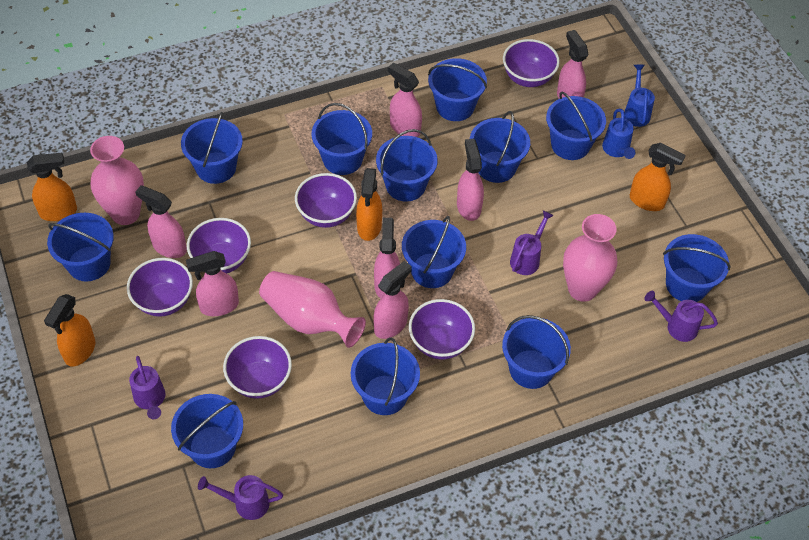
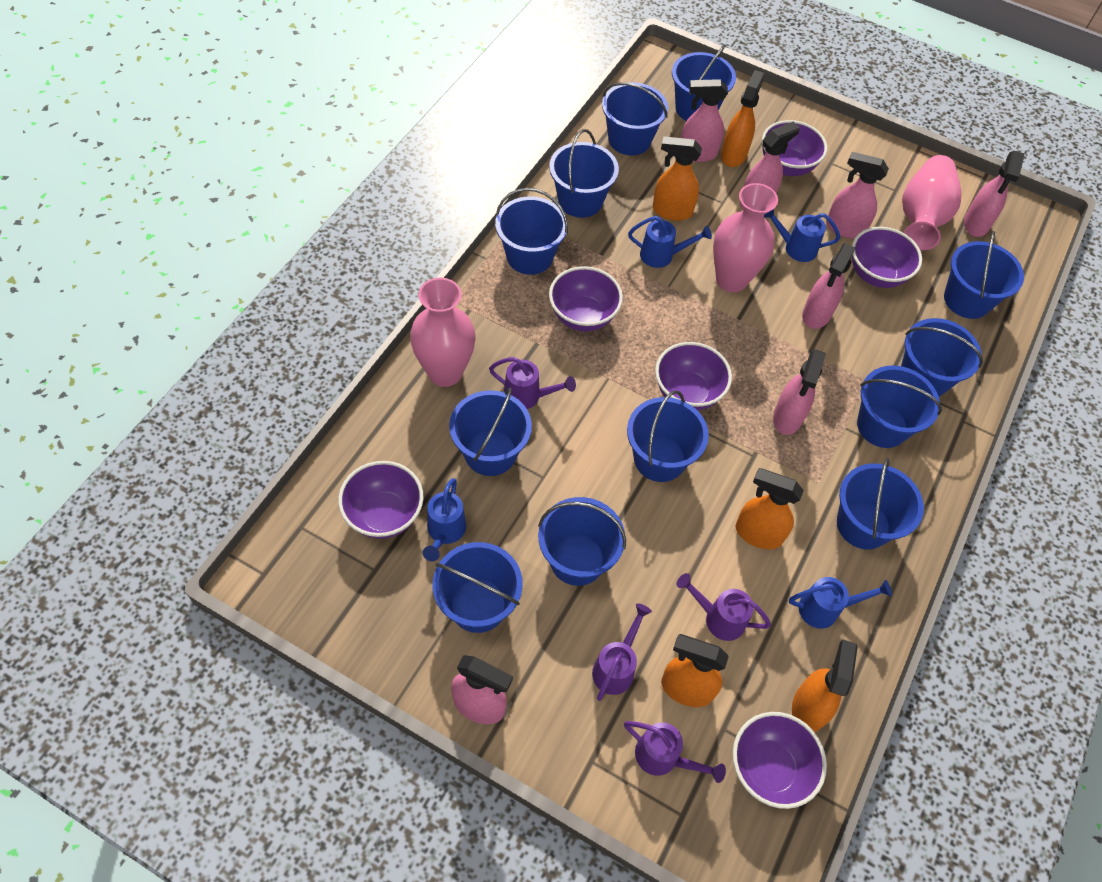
blue watering can: [602,109,636,159] [624,65,655,127] = 2 -> [423,478,466,561] [628,216,712,268] [764,209,840,262] [789,577,892,629] = 4
orange spray bottle: [27,153,77,221] [44,294,95,367] [356,168,382,241] [630,143,686,211] = 4 -> [653,136,702,221] [661,634,729,707] [721,70,765,167] [736,468,804,550] [792,640,858,732] = 5

